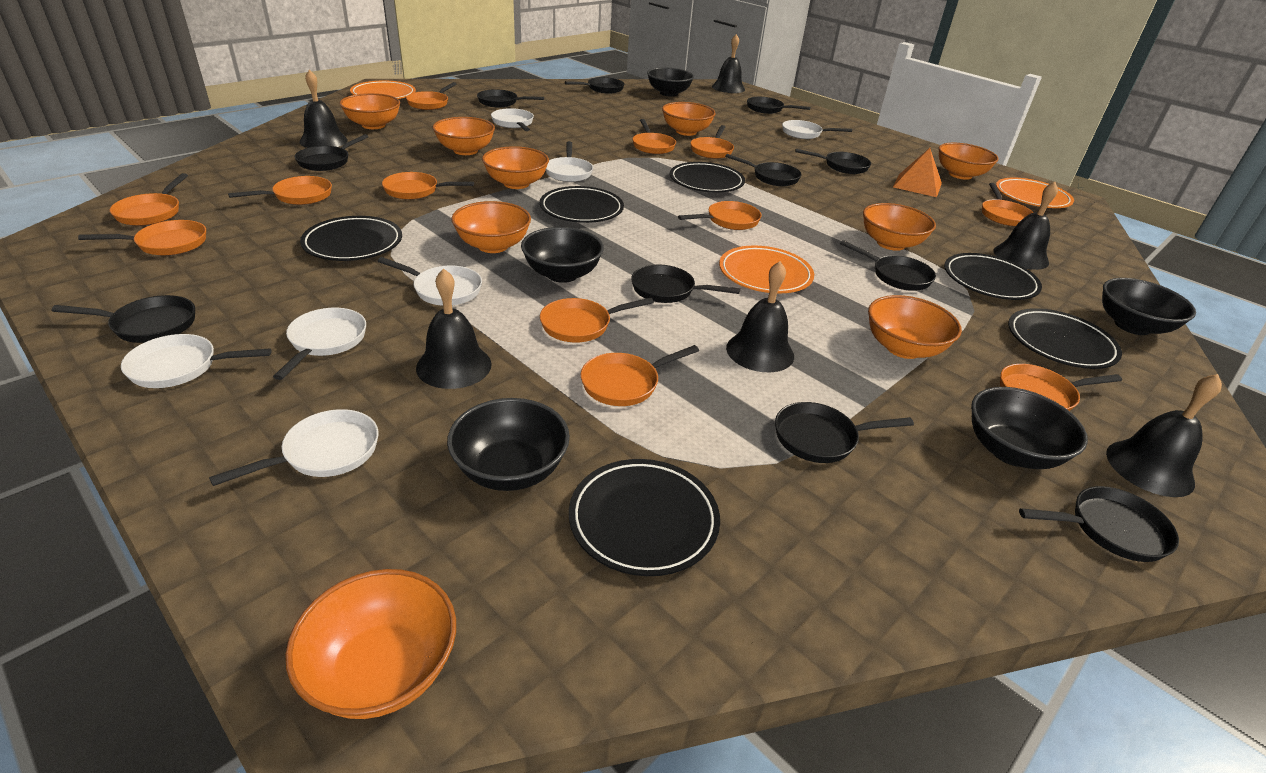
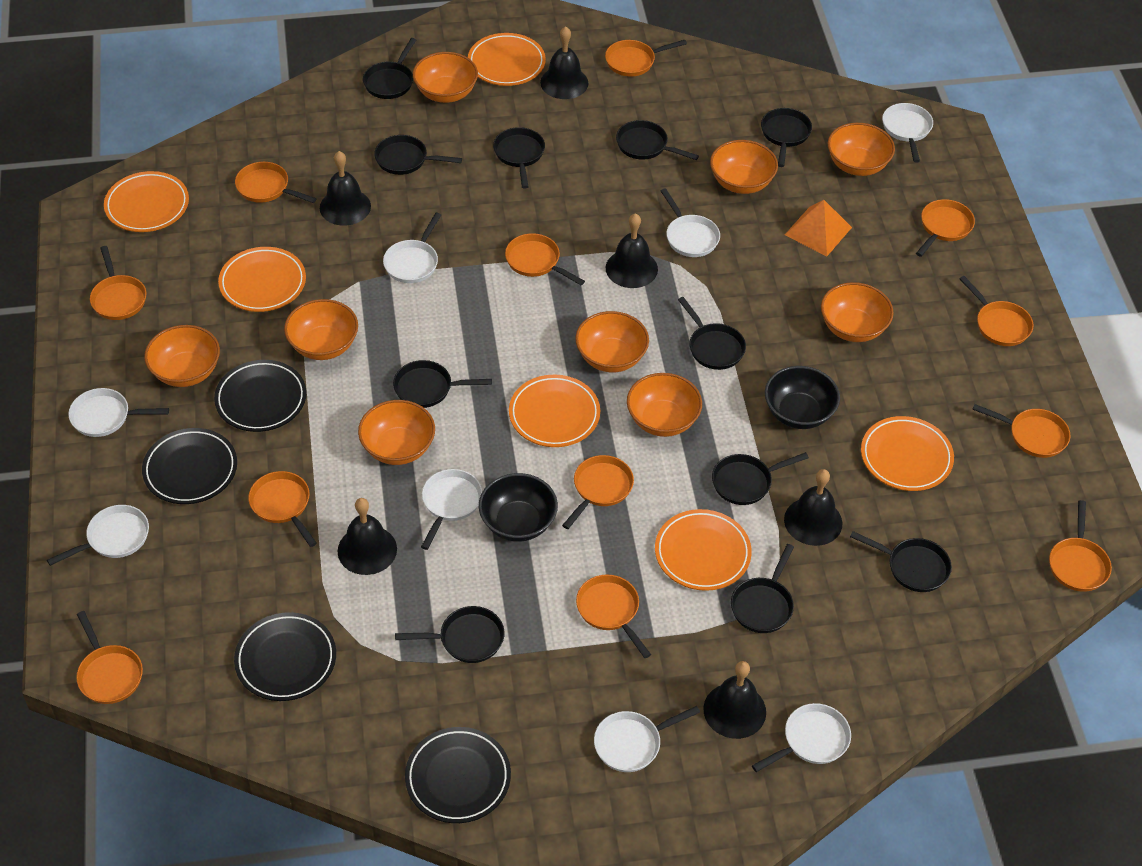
black bowl: [447,398,570,491] [521,227,604,283] [647,67,694,97] [971,387,1088,469] [1102,278,1196,335] = 5 -> [479,473,558,542] [765,366,840,429] = 2
black plate: [300,216,402,261] [540,186,624,223] [569,459,720,576] [670,162,745,192] [944,253,1042,300] [1008,308,1122,369] = 6 -> [142,428,237,504] [214,360,306,432] [234,612,336,701] [405,727,511,823] = 4
orange plate: [350,80,416,99] [719,245,814,293] [996,177,1074,208] = 3 -> [104,171,189,232] [218,247,306,312] [468,33,546,86] [509,375,600,447] [655,509,752,591] [861,416,954,491] = 6
white pan: [121,334,271,388] [209,409,378,486] [273,308,366,380] [378,257,482,306] [491,108,534,131] [546,141,593,182] [782,120,852,139] = 7 -> [47,505,149,566] [68,388,169,437] [383,212,441,283] [421,469,482,550] [594,706,700,772] [661,188,720,257] [752,703,851,772] [882,103,933,163] = 8

